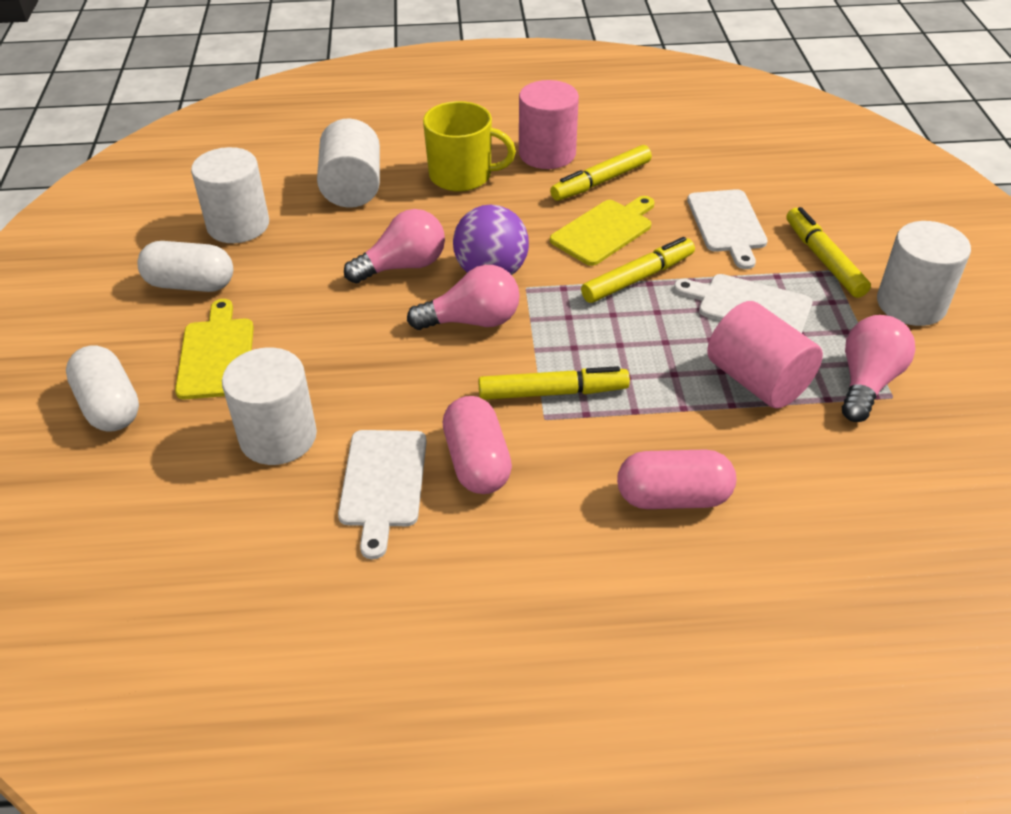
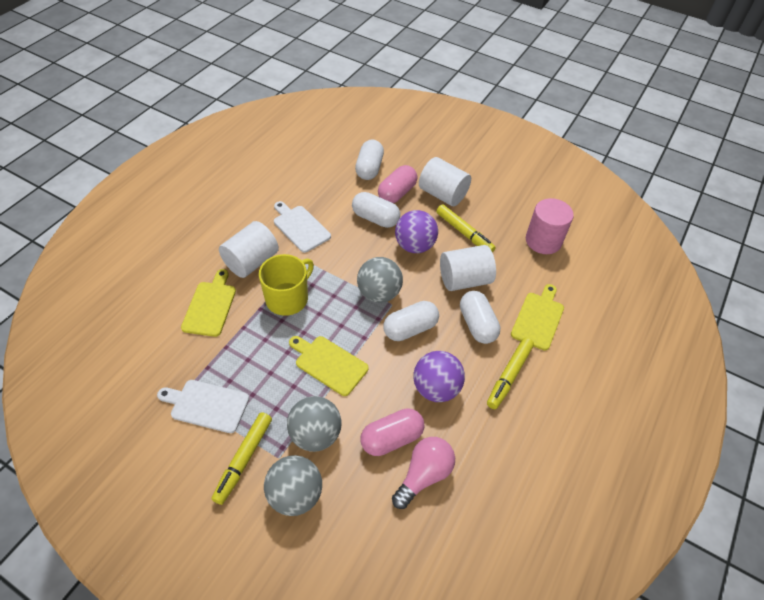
grey ball: none = 0 -> [264,455,322,516] [287,396,341,452] [357,257,403,303] = 3
pink cylinder: [519,80,579,169] [707,301,823,409] = 2 -> [526,198,574,254] = 1
pink light bulb: [344,209,445,284] [407,265,520,330] [842,315,915,422] = 3 -> [392,437,455,509] = 1
purple ball: [453,205,529,275] = 1 -> [395,210,438,253] [413,351,465,402] = 2
white capsule: [66,345,139,432] [137,241,233,292] = 2 -> [352,192,400,228] [355,140,384,180] [383,301,439,341] [460,291,500,344] = 4
white cutting board: [338,430,427,559] [674,274,813,333] [687,189,768,269] = 3 -> [157,380,249,433] [274,201,331,253] = 2
white cylinder: [191,147,269,243] [222,347,317,465] [317,118,380,208] [877,221,971,326] = 4 -> [219,221,279,278] [419,157,471,206] [440,245,496,291] = 3
yellow cutting board: [175,299,254,399] [550,196,655,266] = 2 -> [181,269,236,337] [289,336,369,396] [511,284,564,351] = 3
yellow marker: [478,366,630,400] [550,145,652,201] [581,237,695,303] [786,207,871,298] = 4 -> [211,412,272,505] [436,204,496,253] [487,338,534,409] = 3

